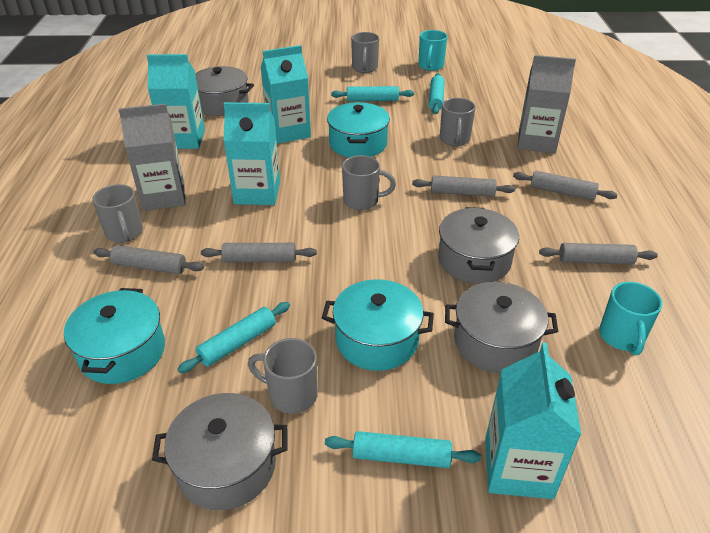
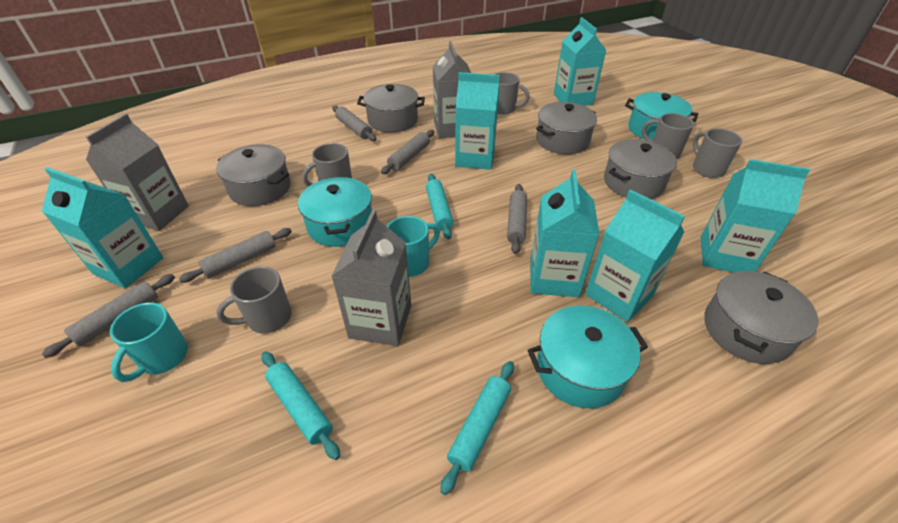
grey carton: [118,104,186,211] [518,55,576,153] = 2 -> [86,114,189,231] [331,210,411,346] [433,41,471,139] = 3
grey pot: [152,393,288,510] [195,66,254,116] [438,207,519,284] [445,282,558,373] = 4 -> [216,144,291,206] [357,84,425,133] [536,102,597,154] [604,139,677,199] [704,271,819,364] = 5
turquoise carton: [146,54,205,149] [223,102,280,205] [261,45,311,144] [485,342,582,499] = 4 -> [42,167,163,288] [455,72,500,170] [530,170,600,297] [554,17,607,106] [585,189,685,322] [701,159,810,272] = 6
turquoise rolling pin: [178,302,290,373] [325,431,481,468] [331,86,414,101] [429,73,445,114] = 4 -> [261,351,340,460] [426,174,453,239] [440,361,514,495] = 3

